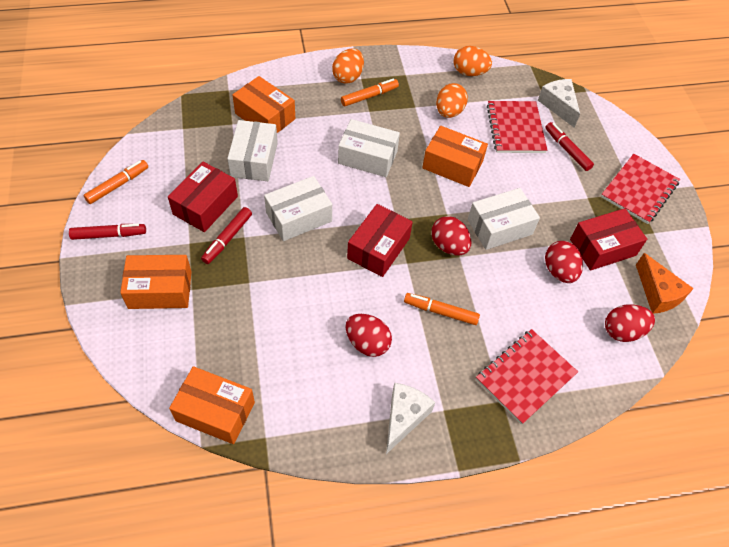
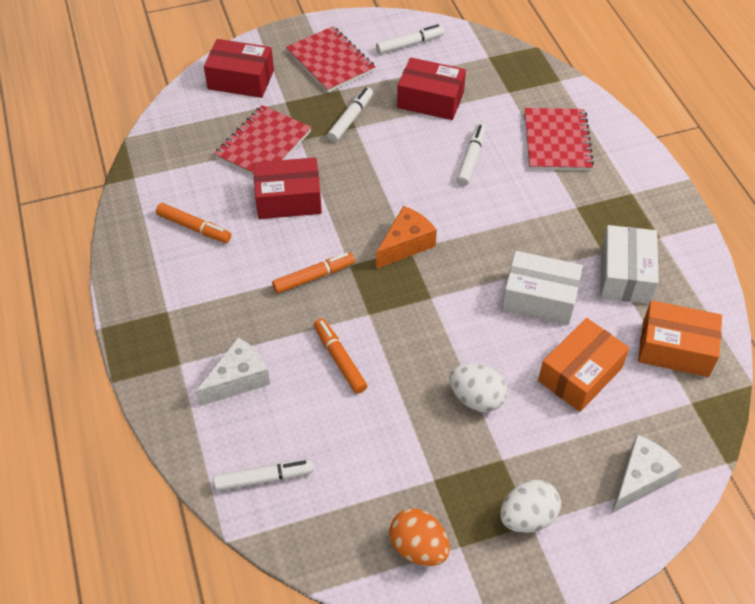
orange box: [120,255,192,309] [169,366,255,444] [232,76,295,133] [422,126,488,187] = 4 -> [538,318,629,412] [638,300,722,377] = 2
orange egg: [332,48,364,84] [436,83,468,118] [453,46,492,76] = 3 -> [389,508,450,566] = 1
red egg: [346,314,392,357] [431,216,471,256] [545,241,583,283] [605,304,655,342] = 4 -> none = 0
red marker: [69,224,146,240] [201,207,252,264] [545,122,594,171] = 3 -> none = 0
white box: [227,120,278,181] [264,176,332,241] [338,119,400,177] [468,188,540,250] = 4 -> [502,251,583,325] [600,225,659,304] = 2
white egg: none = 0 -> [449,363,507,412] [500,480,561,533] = 2
white marker: none = 0 -> [213,459,314,491] [327,87,373,142] [376,24,444,54] [457,124,486,186] = 4

